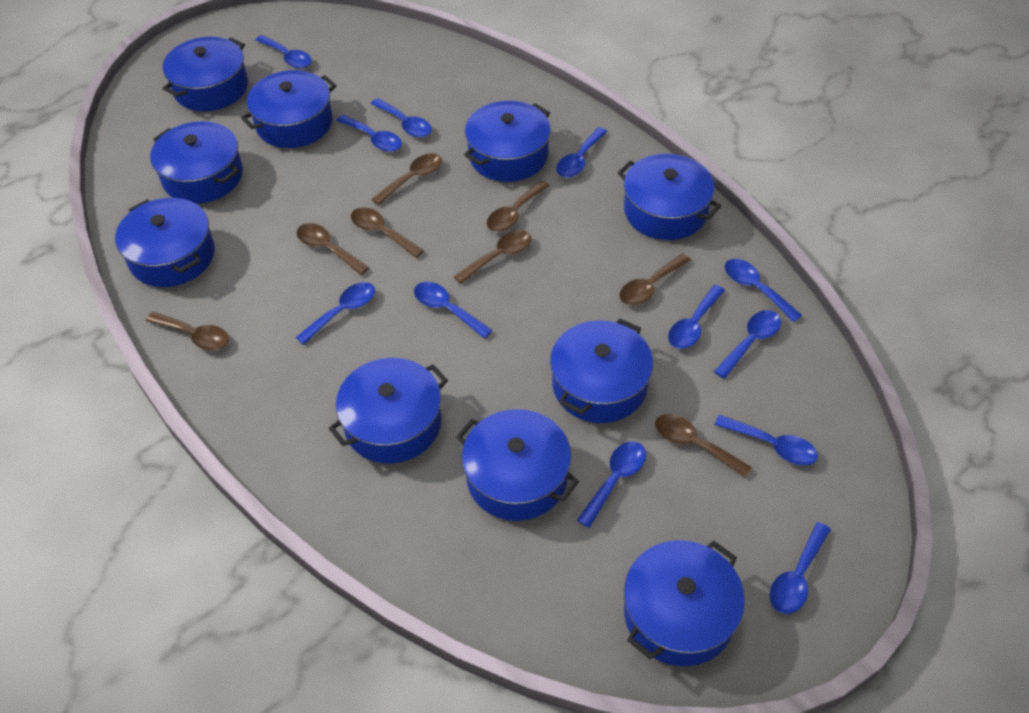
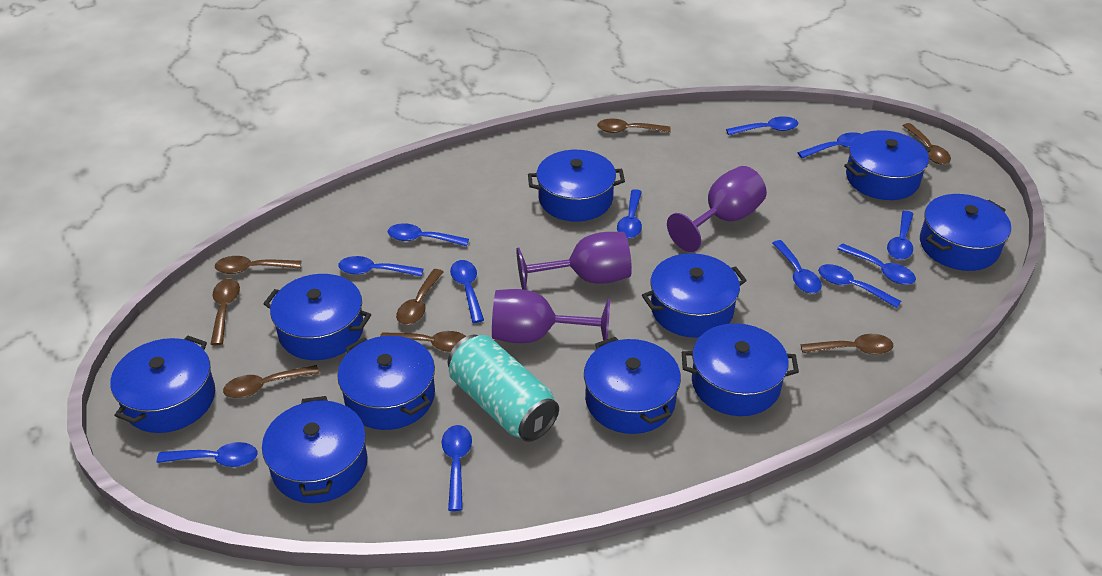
purple goblet: none = 0 -> [492,289,610,343] [516,232,632,290] [667,166,767,252] = 3
turquoise can: none = 0 -> [448,335,559,442] = 1

